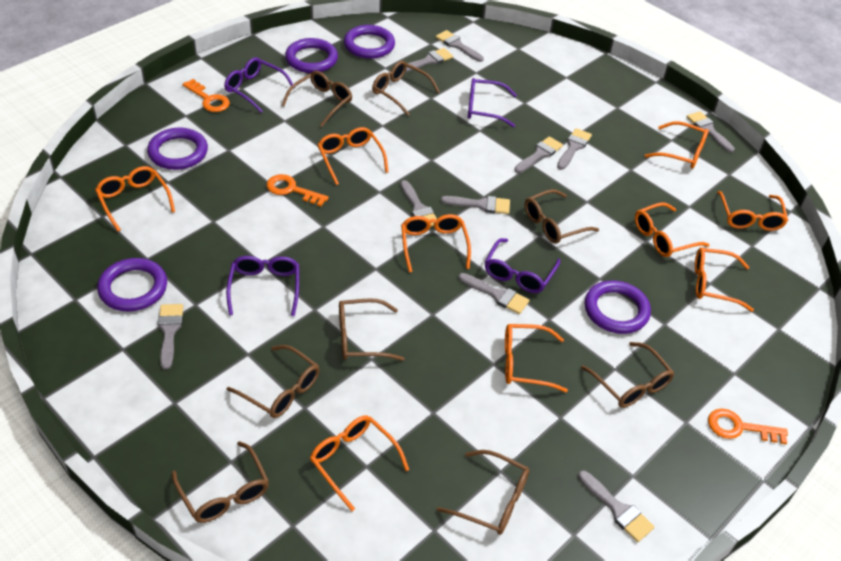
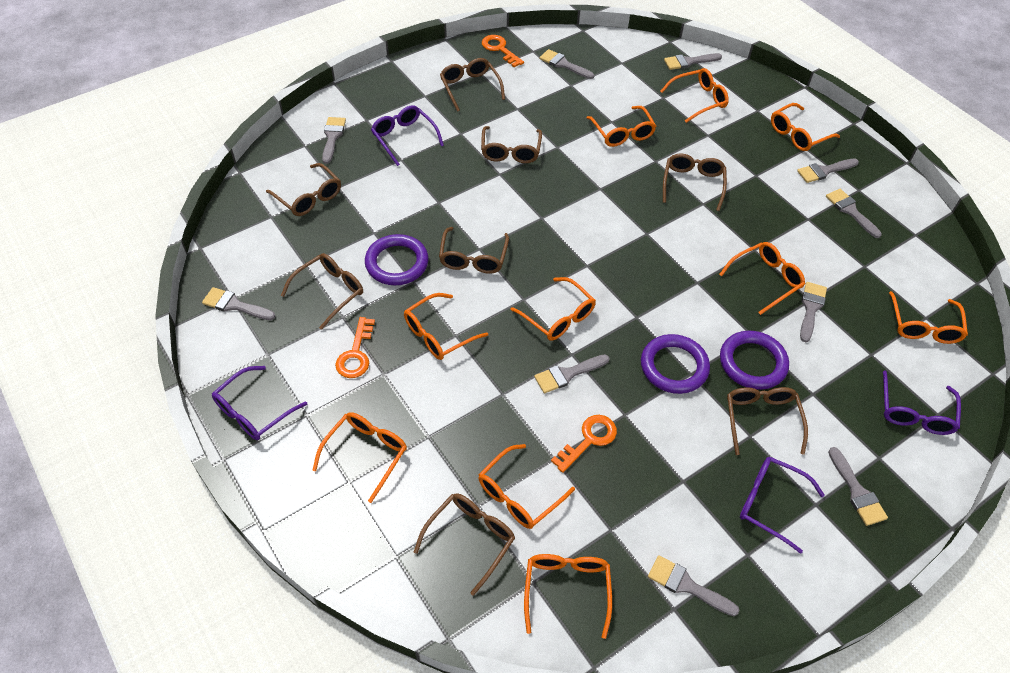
orange glasses: [95,166,175,232] [310,415,409,511] [317,127,389,185] [401,214,471,273] [505,324,568,392] [635,202,710,257] [645,121,709,169] [695,247,754,312] [717,191,788,231] = 9 -> [312,412,407,503] [404,293,488,360] [478,444,575,529] [510,277,596,341] [524,554,612,639] [587,106,656,147] [660,68,729,123] [719,242,805,315] [771,103,840,151] [889,291,968,344] = 10
purple ring: [97,258,167,311] [147,127,208,170] [285,38,338,73] [344,25,395,59] [585,280,651,334] = 5 -> [365,234,429,285] [641,334,710,394] [720,331,789,390] = 3

